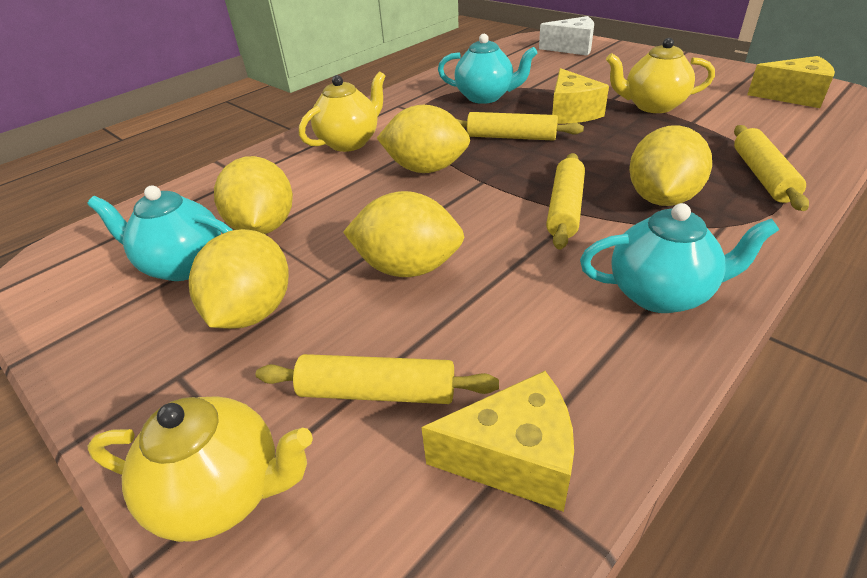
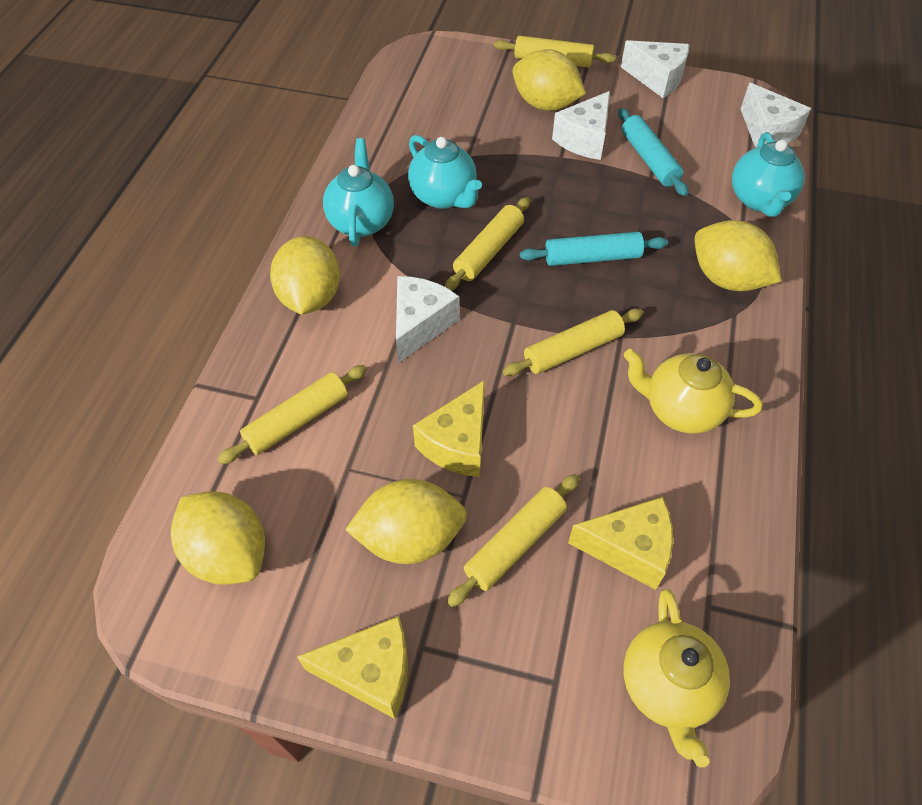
turquoise rolling pin: none = 0 -> [520,232,668,266] [618,108,688,196] = 2
white cheese: [539,16,594,56] = 1 -> [396,276,459,363] [552,91,610,160] [621,40,689,98] [740,83,811,148] = 4
yellow rolling pin: [256,354,499,404] [457,112,584,141] [546,153,585,250] [734,125,809,211] = 4 -> [218,365,367,464] [445,197,530,290] [447,474,580,607] [494,36,615,68] [503,309,643,376] = 5
yellow teapot: [87,396,313,542] [299,72,385,152] [606,38,715,113] = 3 -> [623,589,730,767] [624,349,763,433] = 2

